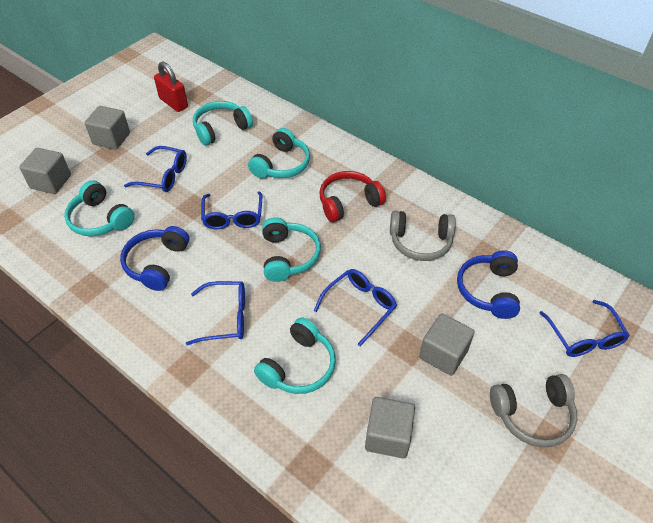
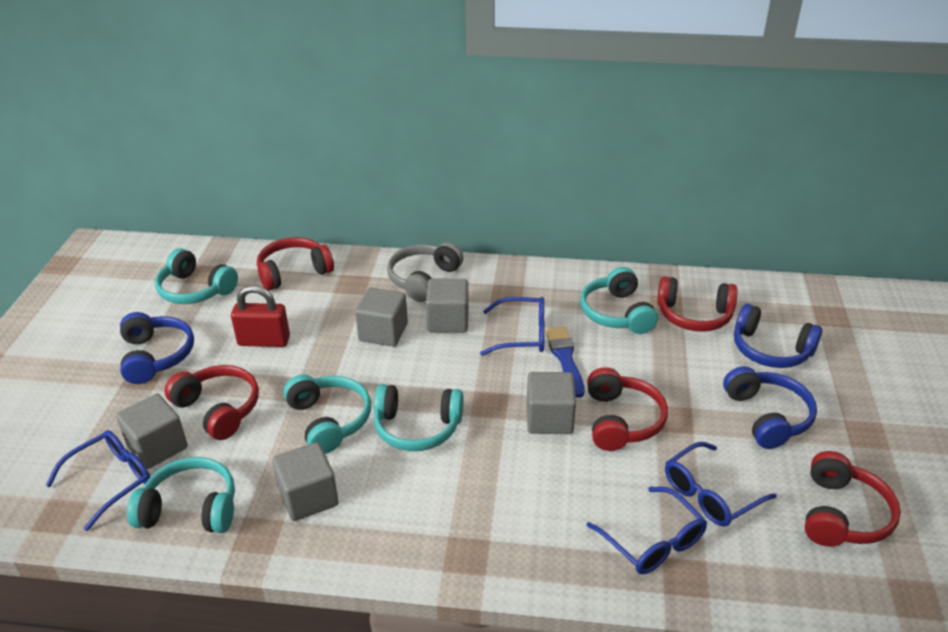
blue brush: none = 0 -> [545,326,585,398] = 1
blue glasses: [124,146,187,192] [186,281,245,345] [201,191,262,230] [314,269,397,346] [540,300,630,357] = 5 -> [46,430,150,531] [480,297,545,356] [586,487,707,574] [665,442,777,527] = 4
blue headphones: [120,226,189,291] [457,250,520,319] = 2 -> [120,312,194,384] [723,366,817,449] [734,304,822,368] = 3
grey cube: [19,148,71,194] [85,106,130,150] [365,397,415,458] [419,313,474,376] = 4 -> [116,394,188,469] [272,442,339,521] [355,288,408,347] [426,279,469,333] [527,372,576,434] = 5
grey headphones: [390,211,456,261] [490,374,577,447] = 2 -> [387,242,464,302] = 1
red headphones: [319,171,386,222] = 1 -> [164,365,259,440] [257,237,334,291] [587,367,668,451] [657,276,738,332] [805,451,901,546] = 5

